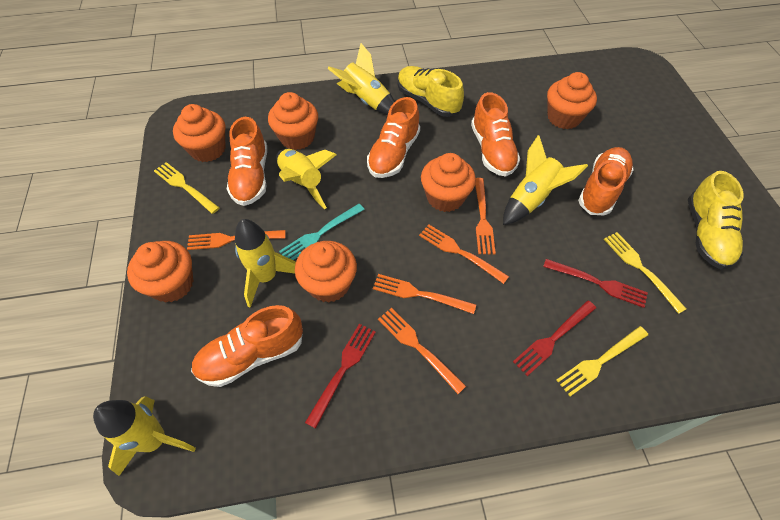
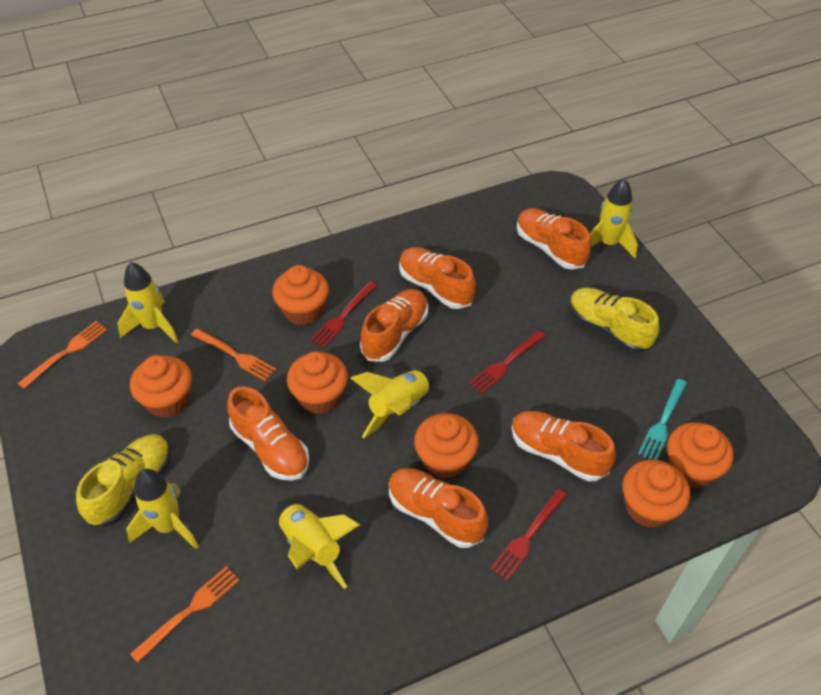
orange fork: [187,230,286,250] [373,274,476,314] [378,308,466,394] [419,225,509,284] [475,178,496,254] = 5 -> [18,321,107,389] [130,566,240,663] [191,328,277,381] = 3
orange shoe: [191,305,303,387] [227,117,267,206] [367,97,420,178] [471,92,520,177] [578,147,634,215] = 5 -> [227,386,309,481] [360,289,428,362] [389,468,488,548] [399,247,476,309] [511,411,616,481] [517,208,591,270] = 6
yellow fork: [154,162,219,214] [556,326,648,396] [604,232,686,314] = 3 -> none = 0

